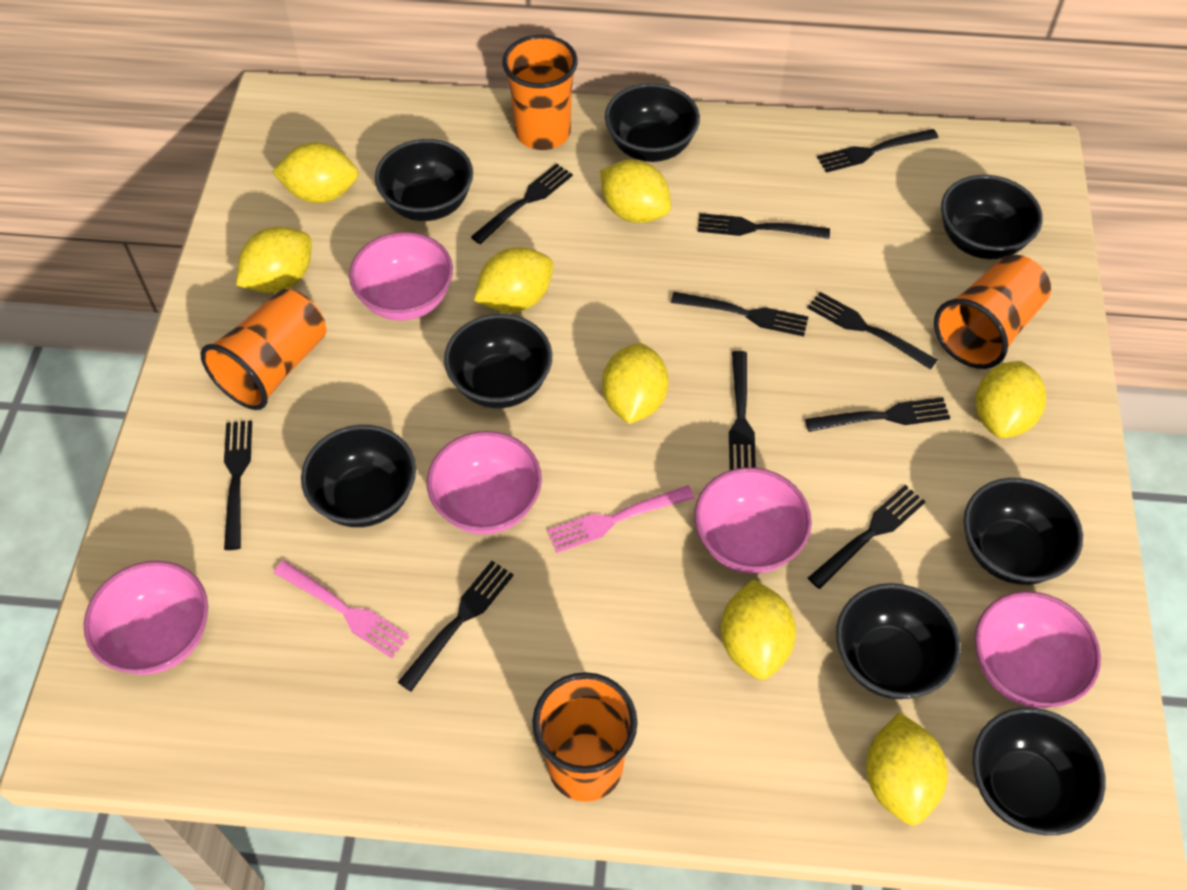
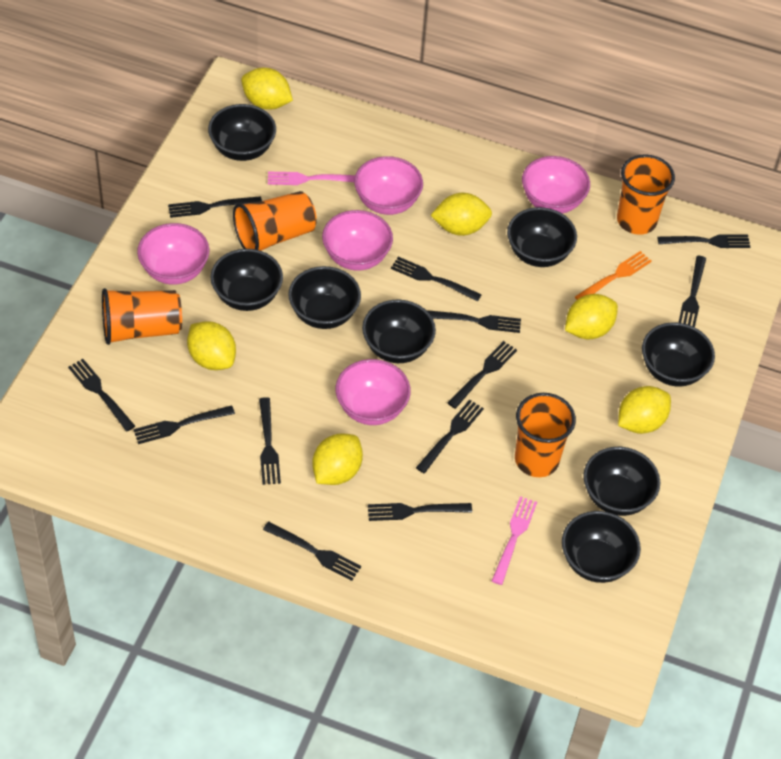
black fork: [224,420,252,550] [398,561,514,692] [471,163,573,244] [671,292,808,336] [698,213,830,239] [729,351,756,470] [805,397,950,432] [807,292,937,370] [808,485,925,589] [817,129,938,173] = 10 -> [68,359,135,432] [133,405,235,444] [168,196,262,218] [259,397,281,485] [263,522,361,581] [368,503,472,521] [391,257,482,302] [416,400,484,473] [426,310,521,333] [448,341,517,409] [658,234,750,248] [678,256,706,327] = 12
orange fork: none = 0 -> [575,251,652,300] = 1
yellow lemon: [236,227,312,293] [272,142,359,203] [474,247,553,313] [600,160,671,223] [602,343,669,424] [721,579,796,680] [866,712,948,825] [976,361,1046,438] = 8 -> [187,321,236,370] [241,68,293,110] [312,434,363,485] [431,193,492,236] [565,294,618,339] [618,386,671,434] = 6

